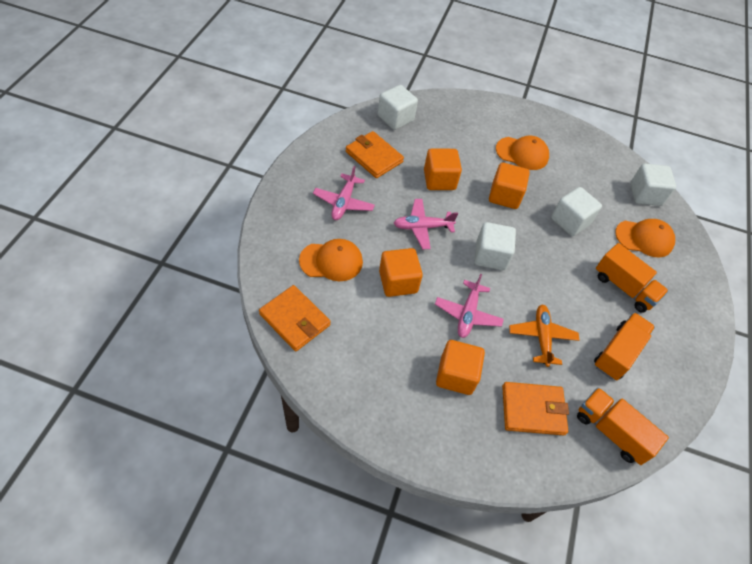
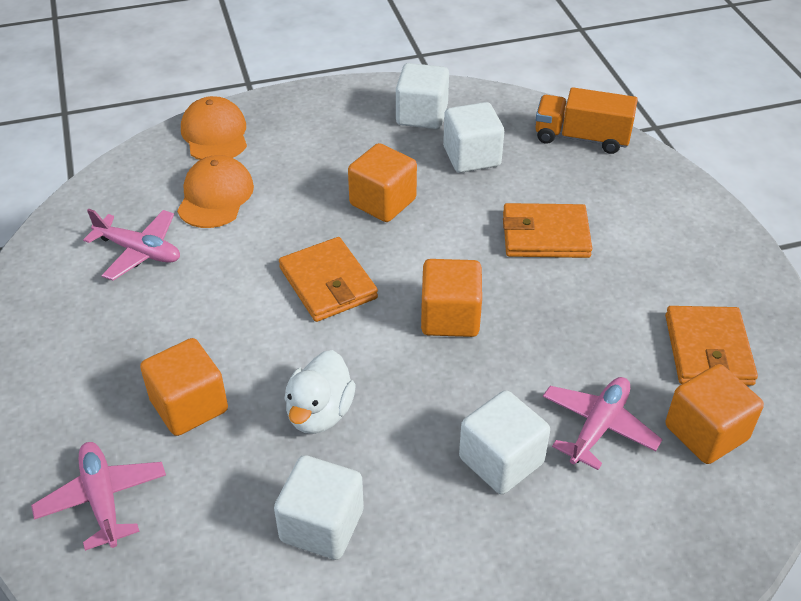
orange cap: [299,239,363,281] [496,136,549,170] [615,219,675,257] = 3 -> [177,155,254,228] [181,96,247,160] = 2
orange plane: [509,305,579,367] = 1 -> none = 0
orange truck: [577,387,669,465] [594,312,655,380] [596,243,669,313] = 3 -> [536,87,638,154] = 1
white duck: none = 0 -> [285,350,356,434] = 1

